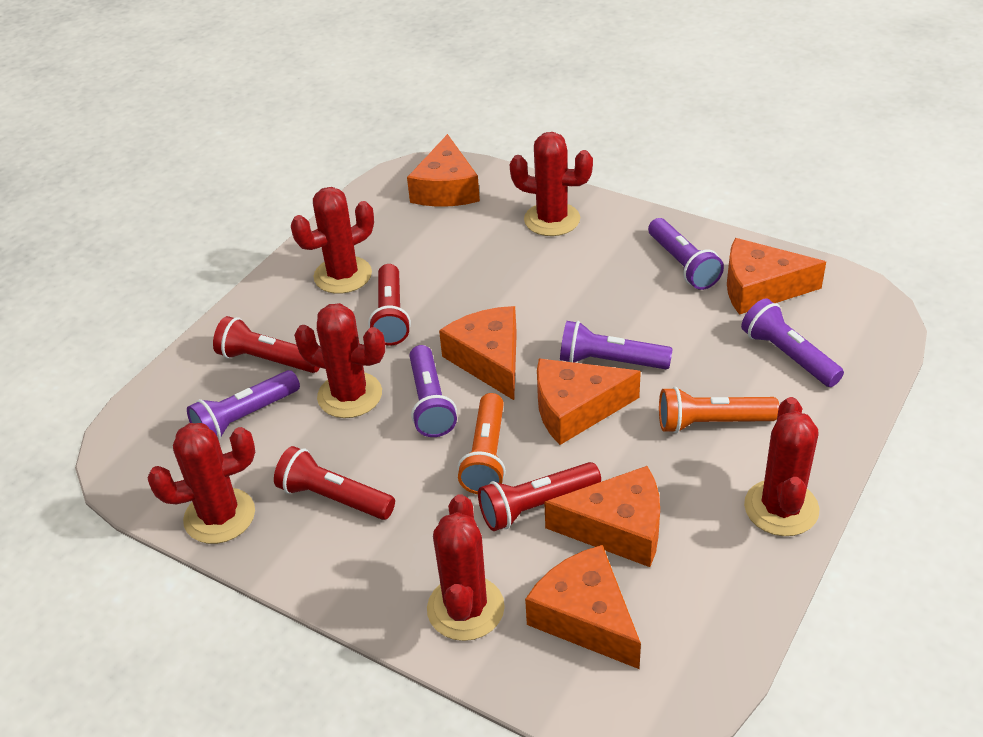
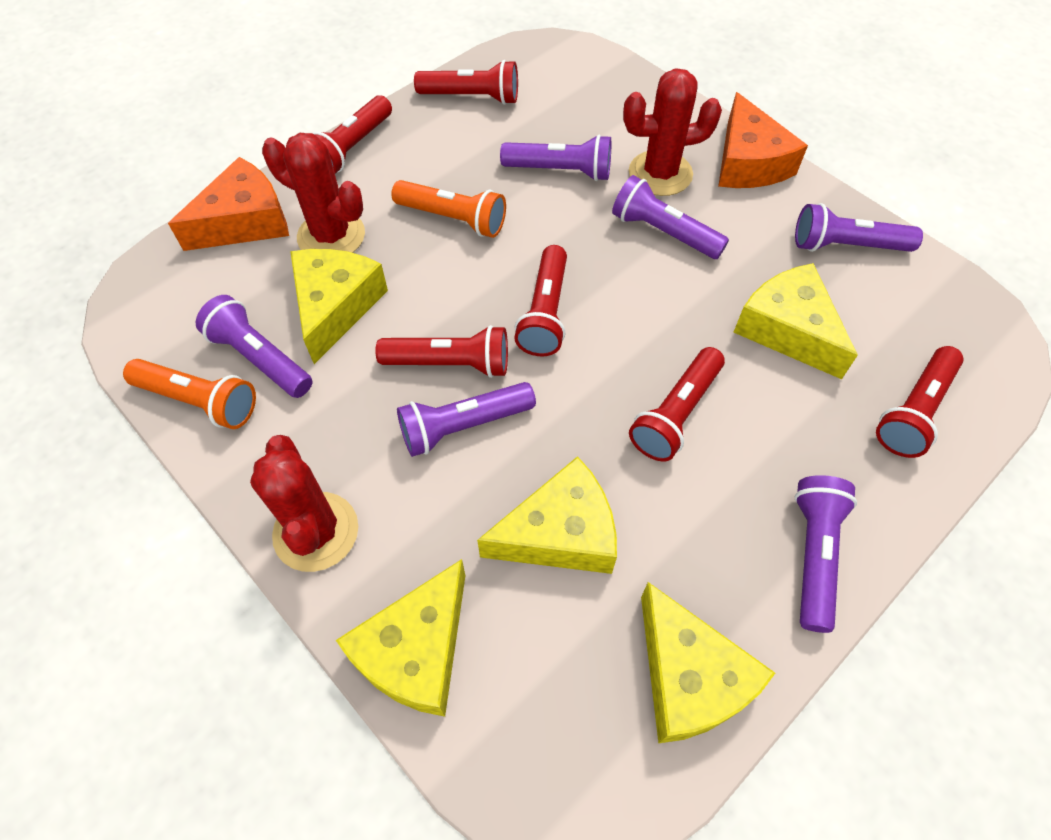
orange cheese: [407,134,480,207] [439,306,517,400] [525,545,641,669] [537,358,641,445] [544,466,660,567] [727,238,826,315] = 6 -> [168,157,289,251] [718,92,808,188] = 2
purple flashlight: [187,370,300,440] [410,345,457,437] [560,321,673,369] [648,218,724,290] [741,298,844,387] = 5 -> [196,295,313,398] [397,382,536,457] [500,135,611,181] [612,175,729,259] [795,203,923,252] [795,475,857,633] = 6
red cactus: [147,423,255,544] [291,187,374,294] [294,303,385,418] [427,494,505,641] [510,132,593,236] [744,397,820,536] = 6 -> [250,435,358,572] [262,133,365,253] [623,68,722,196] = 3
red flashlight: [213,316,320,373] [274,446,395,520] [368,264,411,345] [478,462,601,531] = 4 -> [313,95,392,174] [375,325,508,378] [414,60,518,105] [514,245,567,357] [629,347,725,461] [876,346,964,458] = 6
yellow cheese: none = 0 -> [290,249,388,364] [336,559,465,717] [477,456,617,574] [641,582,775,743] [733,263,858,379] = 5

